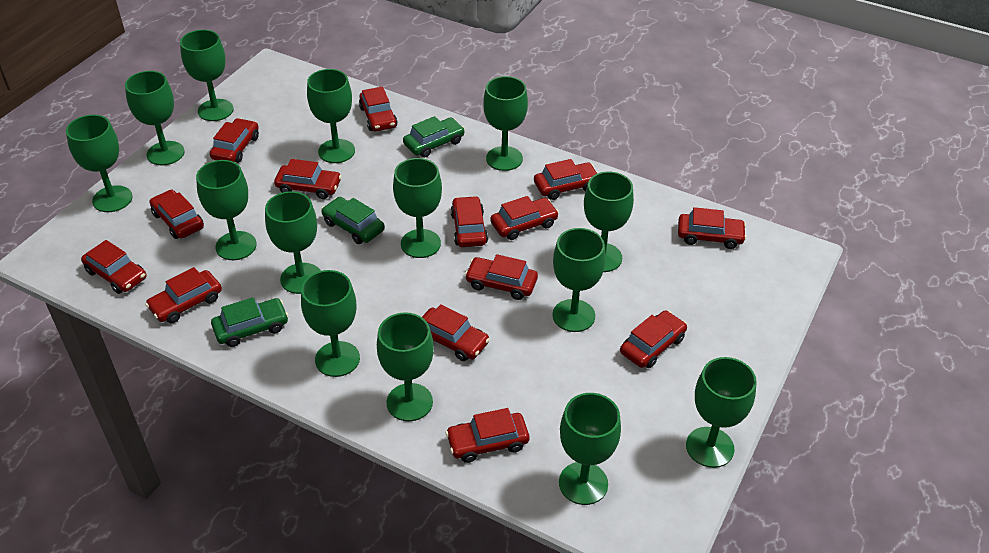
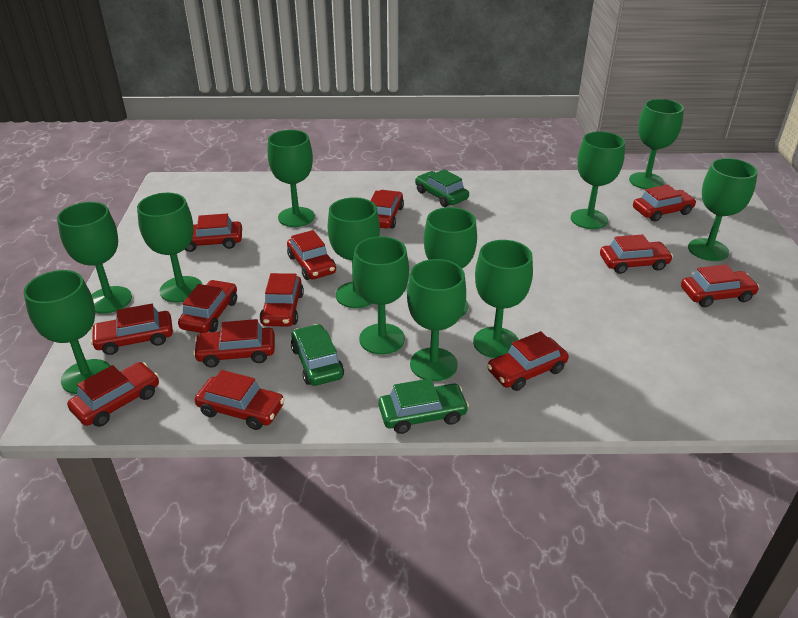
green goblet: [66,115,133,212] [125,71,185,165] [180,30,234,121] [196,160,257,260] [265,191,321,294] [301,270,360,377] [307,69,355,163] [377,312,434,421] [393,158,442,258] [483,76,528,171] [552,228,606,332] [559,393,621,505] [584,171,634,272] [686,357,756,468] = 14 -> [24,270,110,394] [57,202,132,314] [137,193,202,303] [268,130,315,227] [328,197,380,308] [352,236,409,355] [407,259,466,381] [424,207,477,317] [473,240,533,358] [571,131,625,229] [629,99,684,189] [688,158,758,261] = 12
red car: [81,240,147,294] [145,267,222,323] [149,190,204,239] [210,118,259,163] [274,159,342,199] [359,86,398,131] [422,304,490,361] [446,408,529,463] [450,196,488,247] [465,254,538,300] [490,196,559,240] [534,159,597,200] [620,310,687,368] [678,207,746,249] = 14 -> [67,362,159,427] [91,304,173,355] [178,280,237,333] [185,214,242,252] [193,319,275,367] [195,370,285,430] [260,273,304,326] [287,230,336,280] [370,190,404,229] [487,331,569,391] [600,234,673,274] [633,185,696,222] [681,264,759,307] = 13

